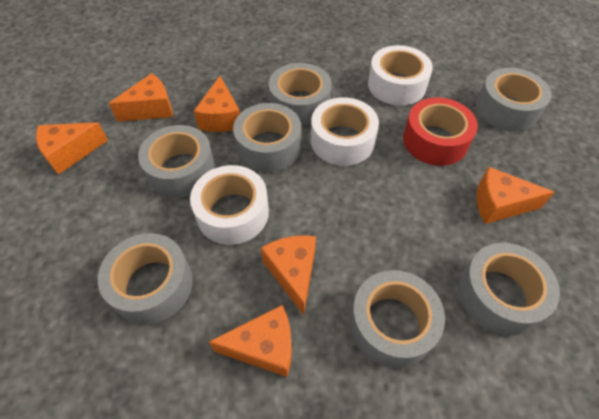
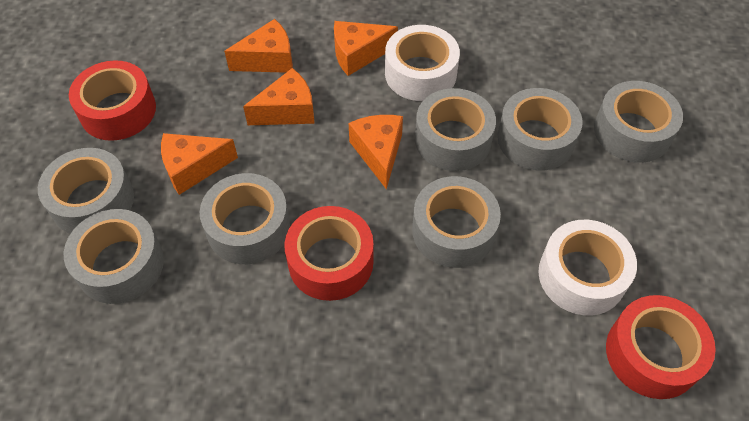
orange cheese: [36,122,108,175] [109,73,173,122] [194,76,240,132] [209,305,292,377] [261,235,316,315] [476,167,555,224] = 6 -> [161,133,238,195] [224,19,293,73] [243,68,315,125] [334,21,398,76] [349,115,403,189] = 5
red tape: [403,98,478,166] = 1 -> [69,60,156,141] [284,206,374,301] [606,295,716,399] = 3
white tape: [190,165,269,245] [311,97,379,166] [368,45,433,106] = 3 -> [385,25,460,101] [538,220,637,316] = 2

